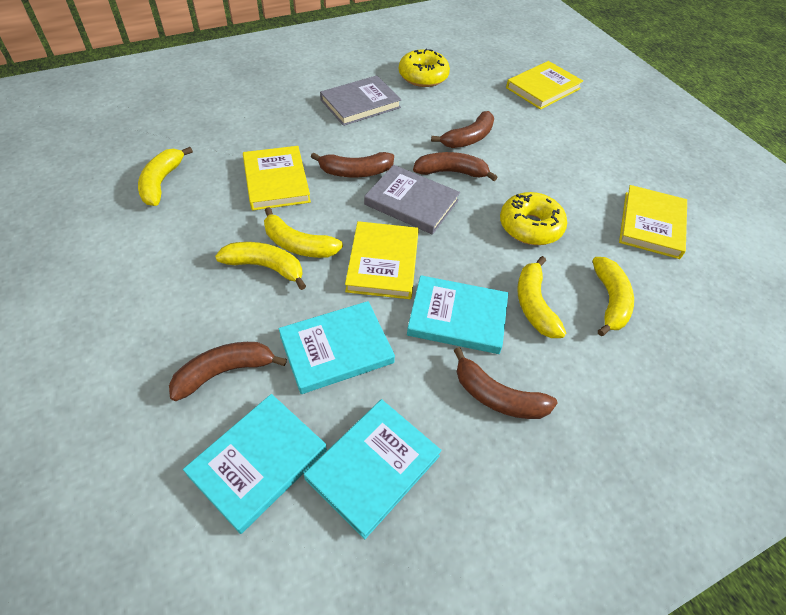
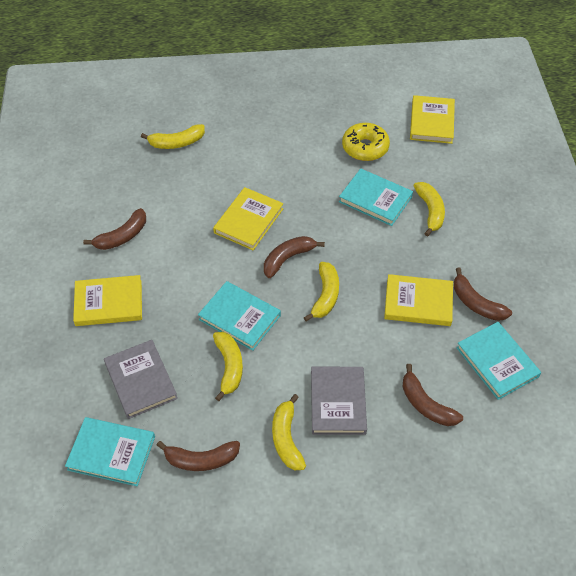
yellow donut: [399,49,450,87] [500,192,567,245] = 2 -> [342,123,390,161] = 1

